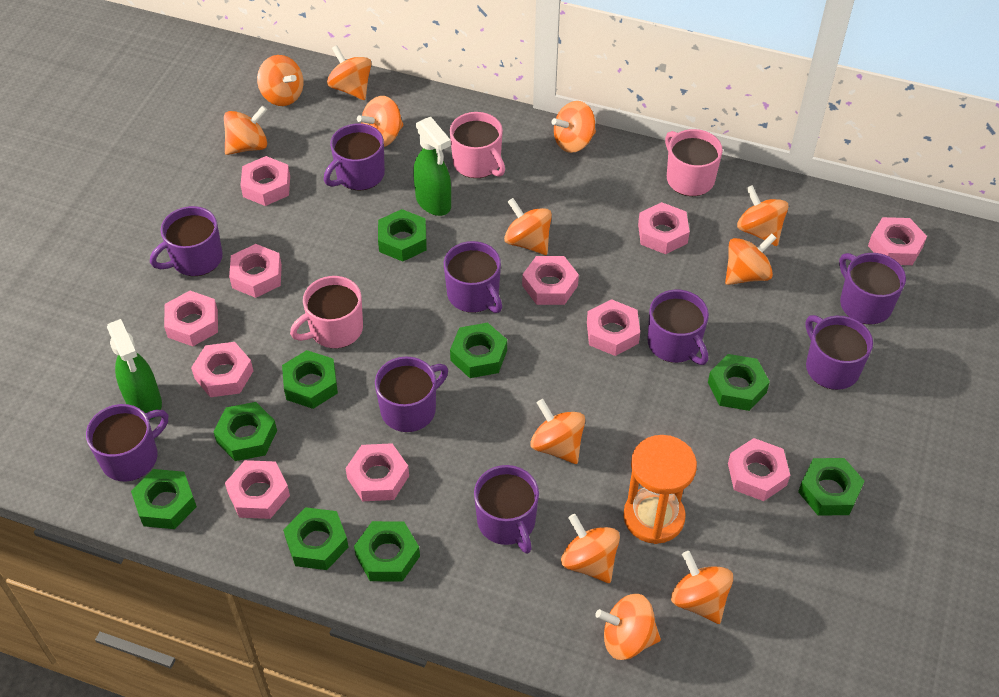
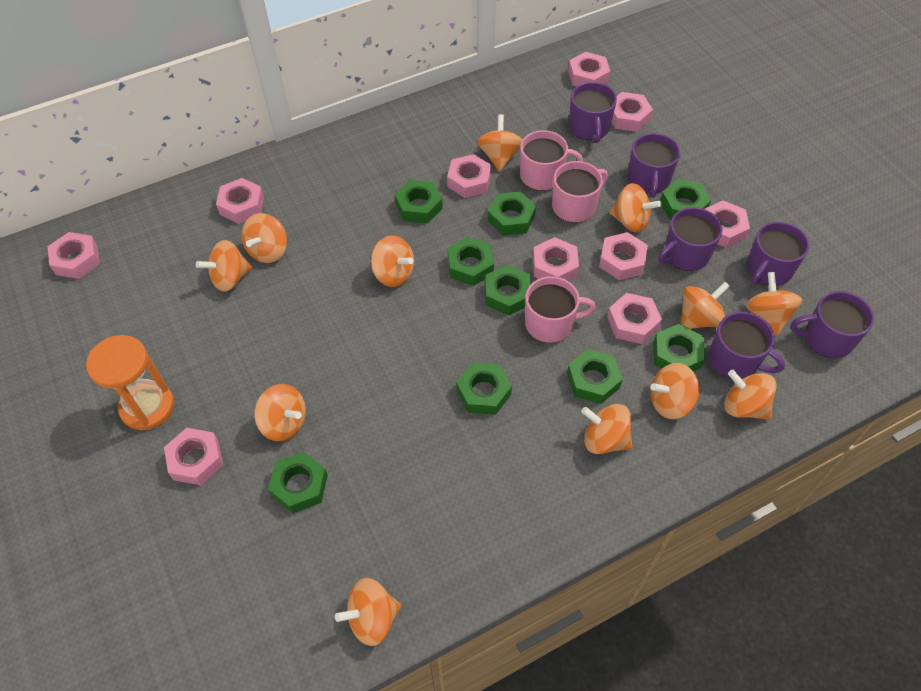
green spray bottle: [107,319,162,420] [413,117,451,216] = 2 -> none = 0
pink nut: [164,291,218,346] [191,342,253,397] [225,460,290,519] [229,244,282,298] [240,156,290,206] [345,443,409,501] [522,256,579,305] [587,299,640,356] [638,202,690,254] [728,438,790,501] [868,217,927,265] = 11 -> [48,232,100,279] [164,428,223,485] [216,178,264,224] [447,154,492,198] [533,237,579,281] [568,52,610,87] [599,232,648,280] [607,293,662,344] [611,92,653,132] [705,200,750,248] = 10
purple mug: [86,404,168,481] [150,206,223,276] [324,124,385,191] [375,357,448,432] [444,241,502,313] [474,465,539,554] [647,290,709,365] [805,315,873,390] [839,253,906,325] = 9 -> [569,82,617,143] [628,133,680,198] [658,207,722,271] [709,312,785,379] [747,222,809,286] [790,291,874,358] = 6

